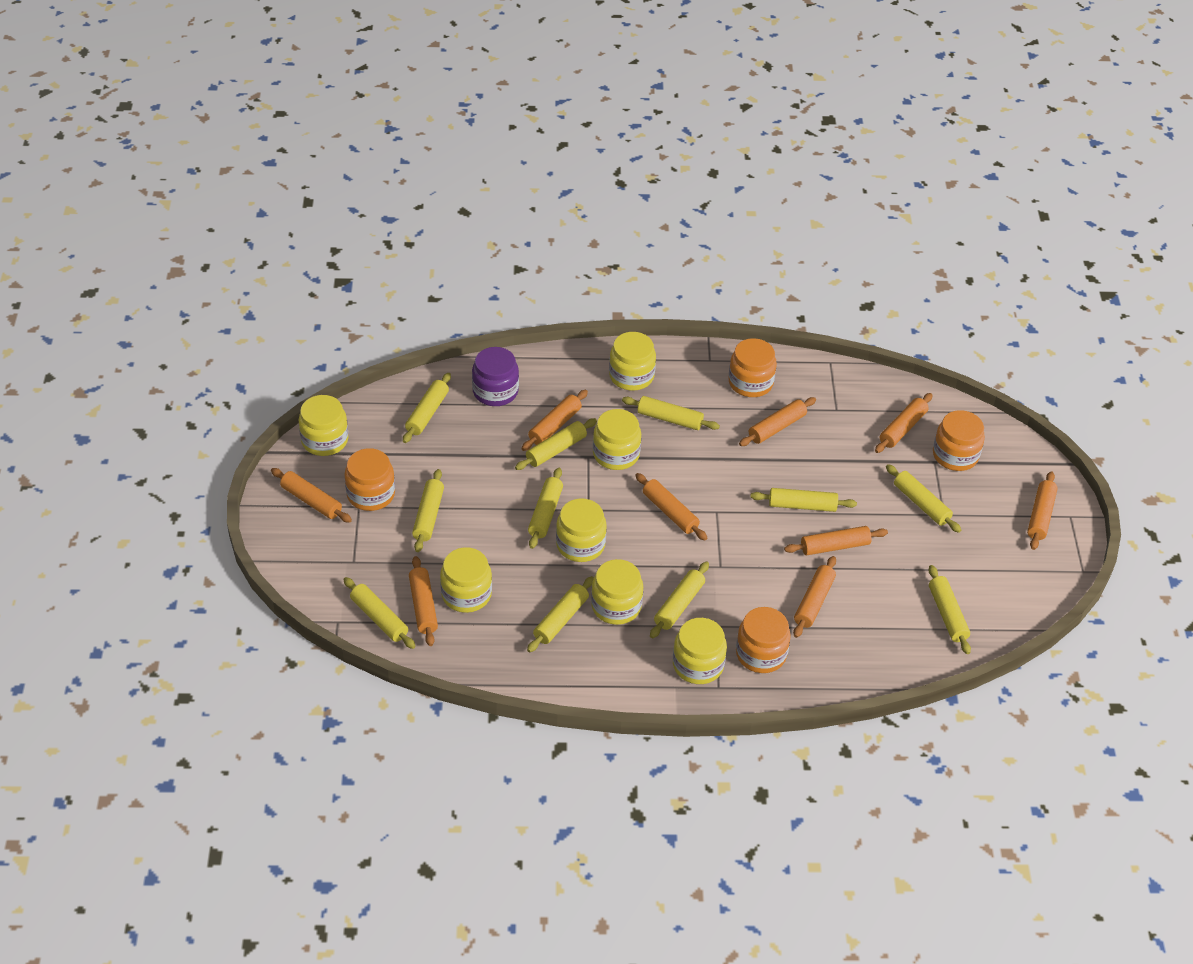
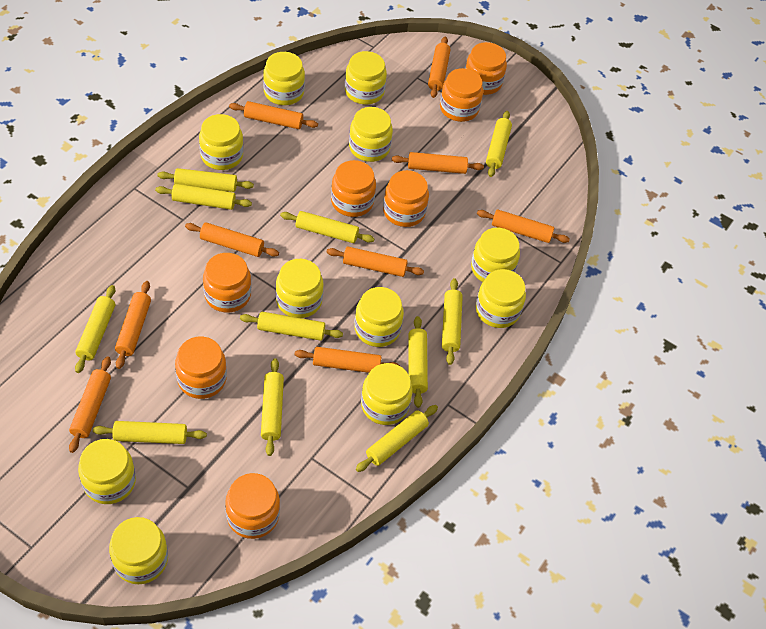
orange jar: [344,448,395,511] [728,338,777,397] [736,607,791,673] [933,410,985,471] = 4 -> [175,337,227,399] [203,253,251,313] [225,473,280,539] [331,160,376,217] [383,170,429,227] [440,68,483,122] [465,42,507,95] = 7
purple jar: [472,347,519,406] = 1 -> none = 0
yellow jar: [299,395,348,456] [440,547,492,613] [556,498,607,562] [591,559,643,625] [593,409,641,470] [609,332,656,391] [673,618,727,684] = 7 -> [78,439,136,504] [109,517,168,584] [199,114,243,170] [263,52,305,105] [276,259,324,318] [345,51,387,105] [349,107,393,162] [354,287,404,347] [361,363,413,425] [471,228,520,282] [476,269,526,328] = 11

